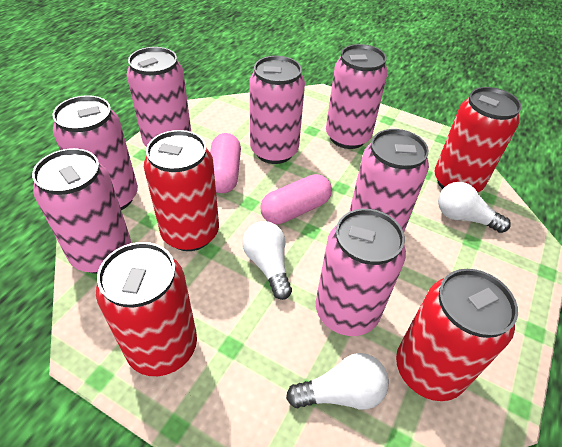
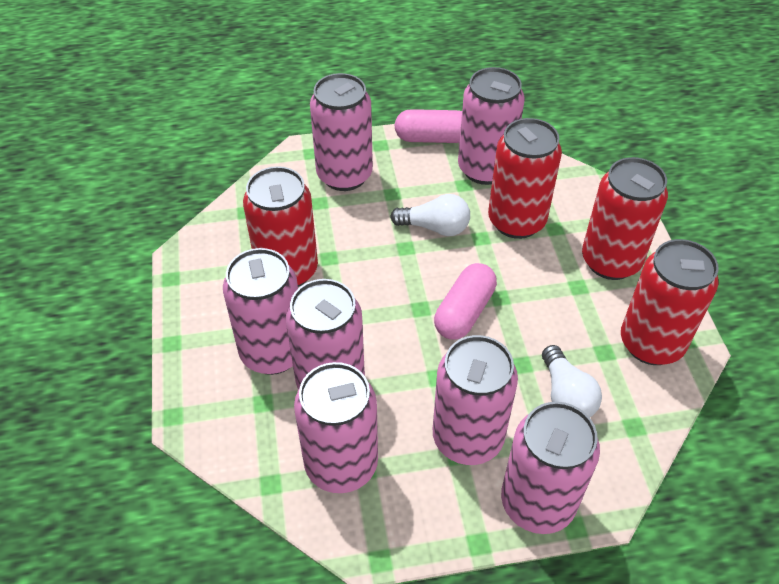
white light bulb: [243,221,292,300] [286,353,389,410] [438,182,511,233] = 3 -> [390,194,470,236] [542,345,602,417] = 2

